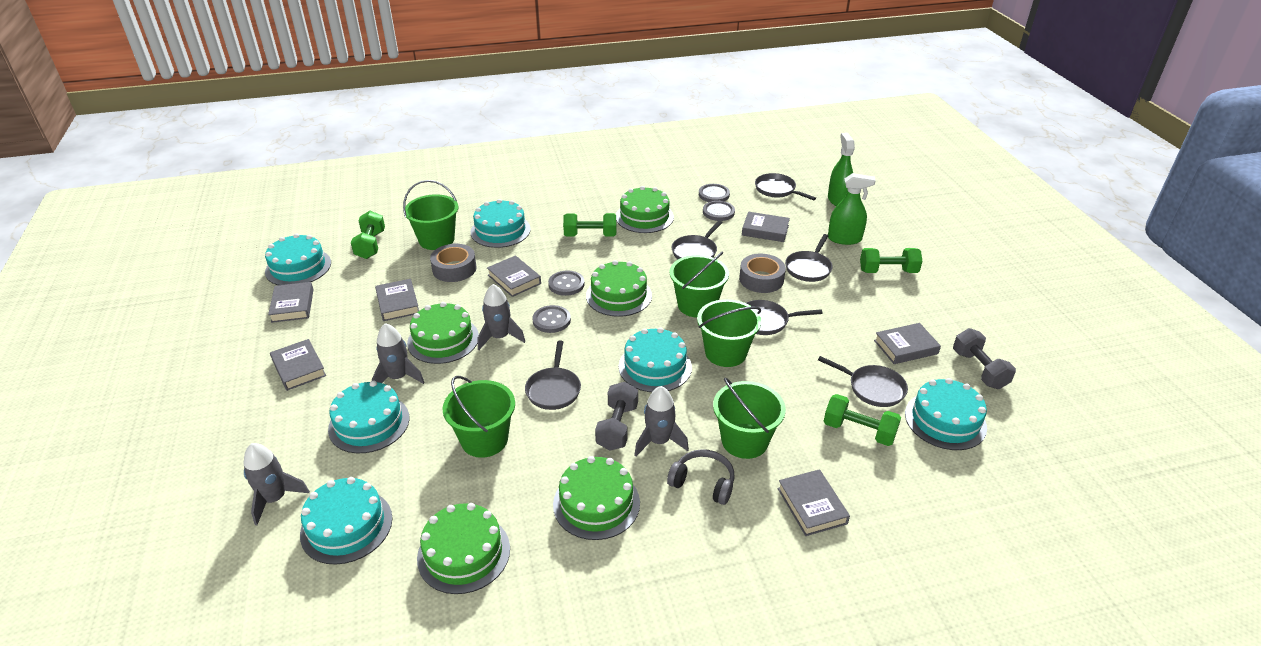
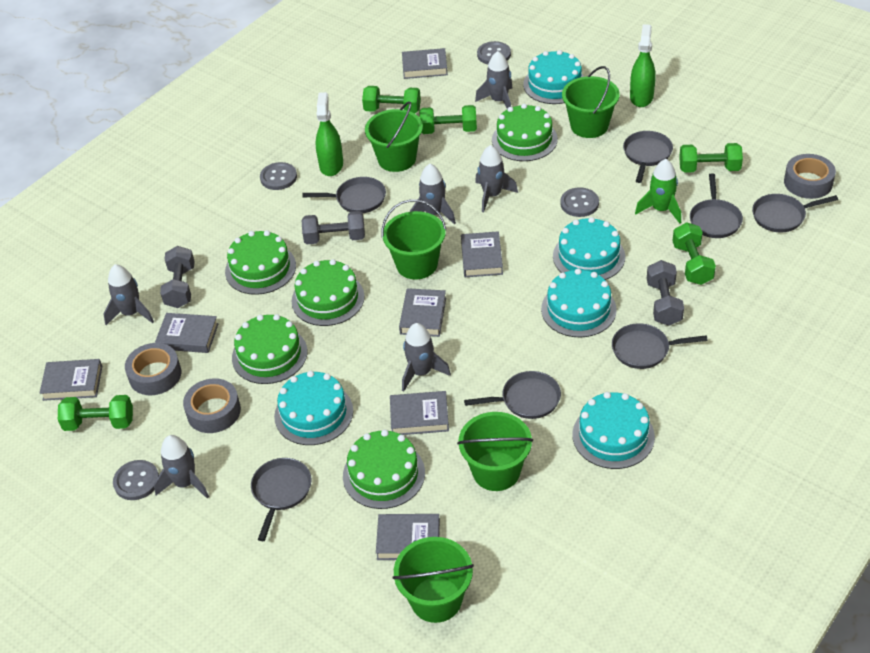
green dumbbell: [351,211,385,259] [563,213,616,237] [824,394,901,446] [860,248,922,273] = 4 -> [58,395,133,431] [362,86,421,113] [419,105,477,134] [673,222,716,285] [679,143,743,173] = 5
green rocket: none = 0 -> [635,159,681,224] = 1
grey dumbbell: [595,382,638,451] [953,328,1016,389] = 2 -> [160,246,195,308] [302,211,365,244] [647,260,684,326] = 3
grey headphones: [667,449,735,505] = 1 -> none = 0
grey pan: [525,340,581,410] [671,220,723,259] [746,300,823,335] [755,173,816,200] [785,234,833,282] [818,356,908,407] = 6 -> [251,458,311,541] [302,177,386,213] [464,371,561,419] [612,323,708,369] [623,131,673,183] [690,173,743,238] [752,194,838,232] = 7
grey rocket: [243,443,310,525] [372,323,425,384] [478,284,525,350] [634,386,689,456] = 4 -> [103,264,154,325] [154,435,209,499] [402,323,451,392] [410,164,456,225] [475,51,513,109] [475,145,518,212] = 6
grey tape: [430,244,477,282] [739,254,786,293] = 2 -> [125,343,181,395] [183,378,241,433] [784,154,836,199] = 3
turquoise cake: [265,233,331,285] [300,477,392,565] [328,380,410,453] [471,199,531,248] [619,327,692,392] [905,378,987,450] = 6 -> [274,371,353,445] [523,50,584,104] [541,269,617,337] [553,217,625,280] [572,392,655,469] = 5

